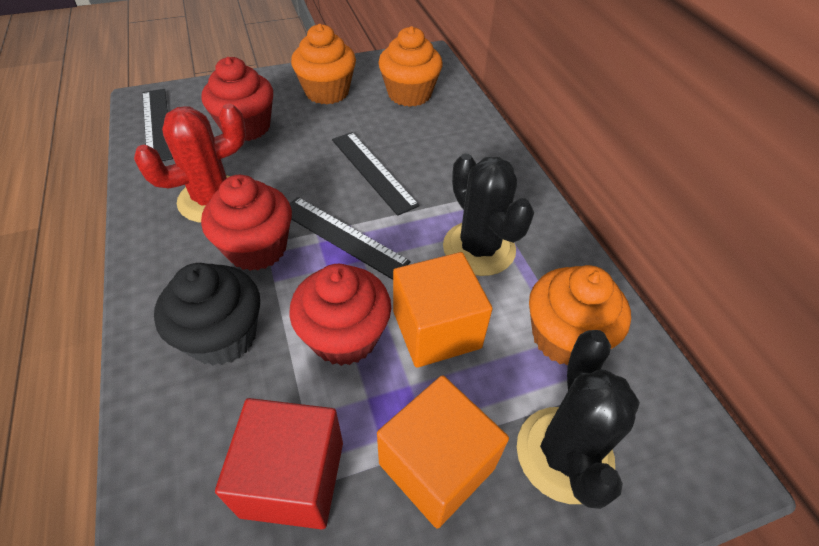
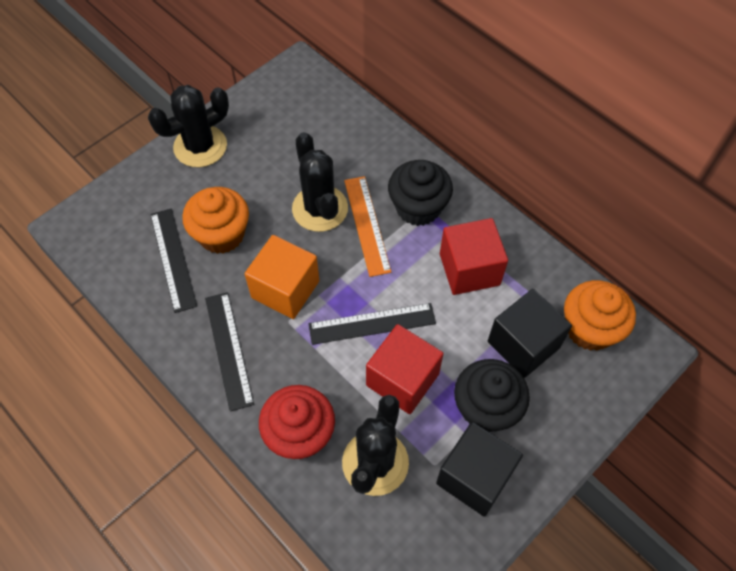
black cactus: [443,154,534,276] [517,330,640,509] = 2 -> [148,85,229,167] [292,132,348,232] [342,395,409,496] = 3
black cube: none = 0 -> [436,422,523,516] [488,289,572,378] = 2
black cupcake: [154,263,260,365] = 1 -> [388,160,453,226] [454,359,530,432] = 2
orange cube: [377,375,509,528] [393,252,493,368] = 2 -> [245,235,320,319] = 1
orange cupcake: [291,24,356,104] [378,26,443,107] [529,265,631,366] = 3 -> [182,187,249,254] [564,280,636,351] = 2
orange ruler: none = 0 -> [344,176,391,277] = 1
red cactus: [134,103,246,223] = 1 -> none = 0
red cube: [215,398,343,529] = 1 -> [366,324,443,414] [440,218,508,295] = 2
red cupcake: [201,57,273,141] [201,175,292,271] [289,264,391,366] = 3 -> [259,385,335,459] = 1

